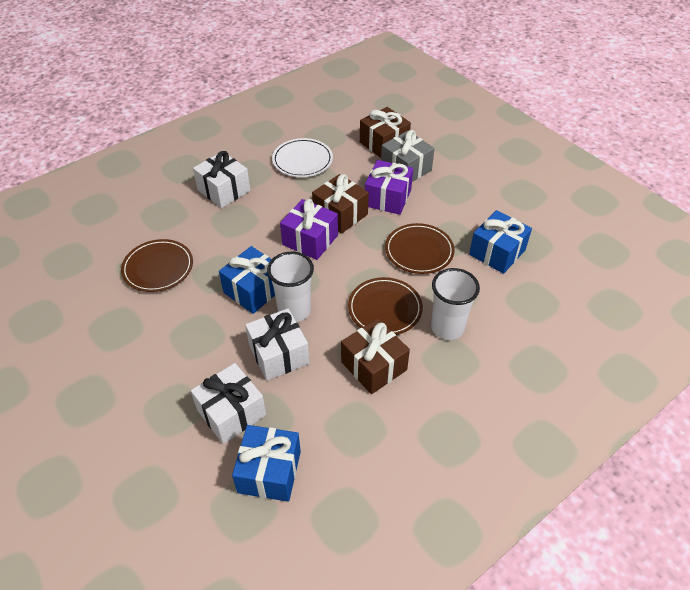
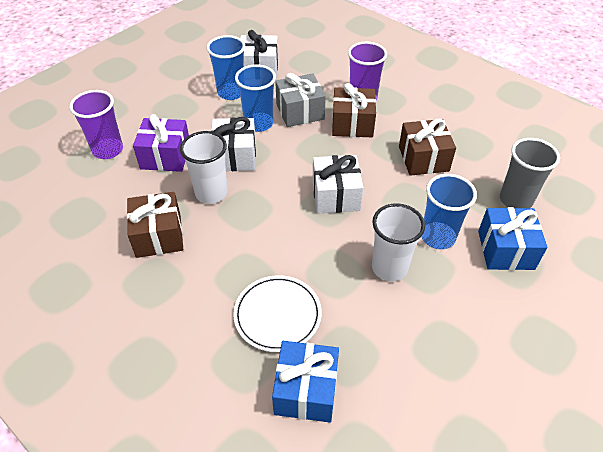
blue cup: none = 0 -> [207,35,245,100] [235,64,276,132] [421,174,477,249] = 3
blue gift: [219,246,275,314] [232,425,301,502] [469,210,532,274] = 3 -> [272,341,339,423] [478,207,547,270] = 2
brown plate: [121,239,193,292] [348,277,423,335] [385,223,455,274] = 3 -> none = 0
grey cup: none = 0 -> [500,138,560,208] = 1
purple cup: none = 0 -> [69,90,123,159] [348,42,387,101] = 2
purple gift: [280,199,338,260] [365,160,413,215] = 2 -> [133,114,189,172] = 1

